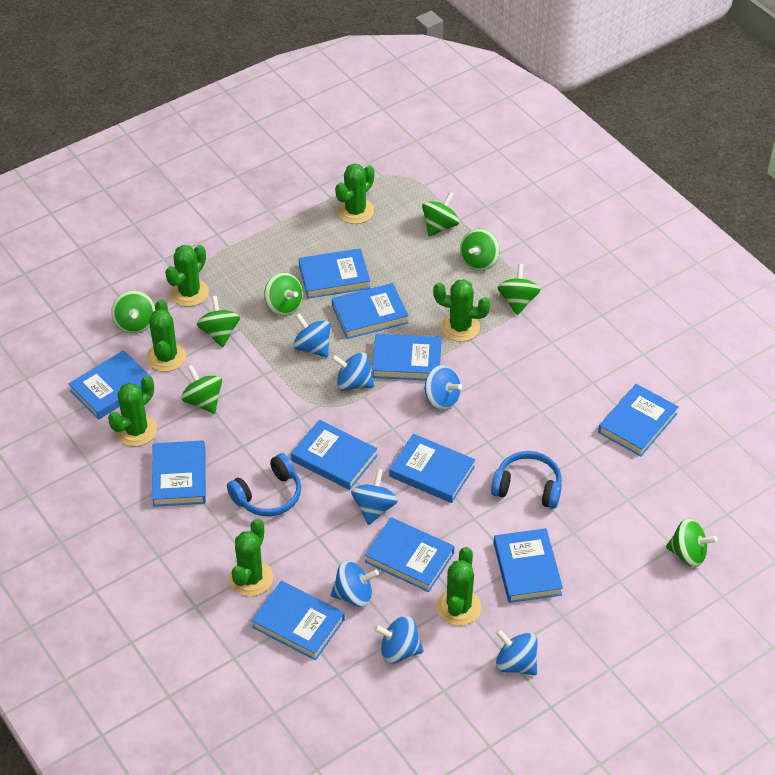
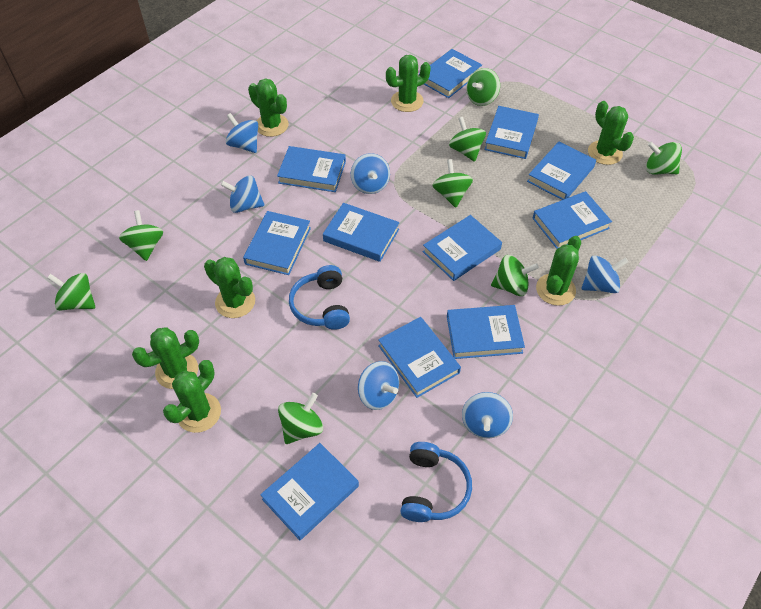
blue spinning top: [293,313,331,358] [331,352,374,391] [331,561,379,607] [351,469,398,525] [374,616,424,663] [424,365,462,410] [496,629,538,675] = 7 -> [221,175,265,213] [226,113,258,153] [351,153,390,194] [358,361,399,410] [462,392,513,439] [582,255,629,293] = 6

